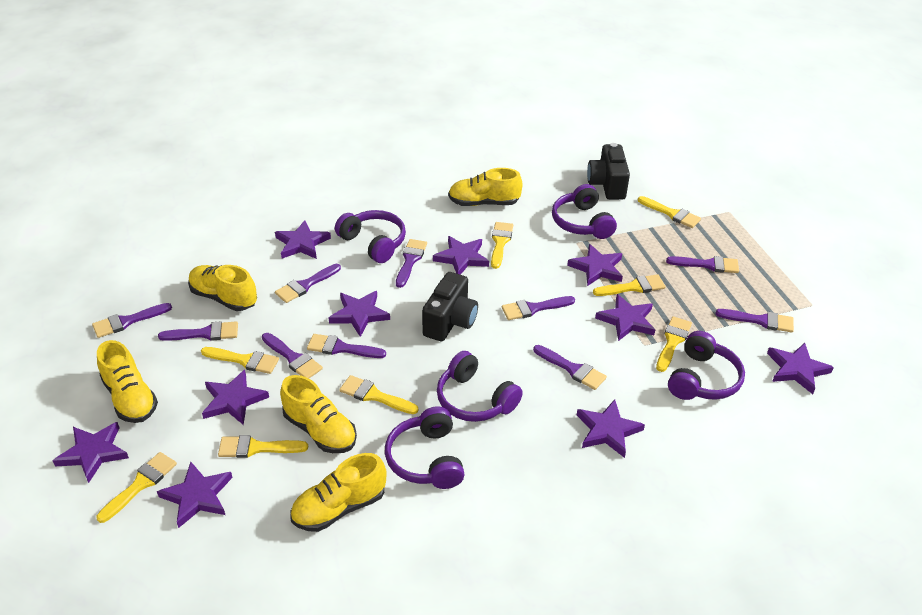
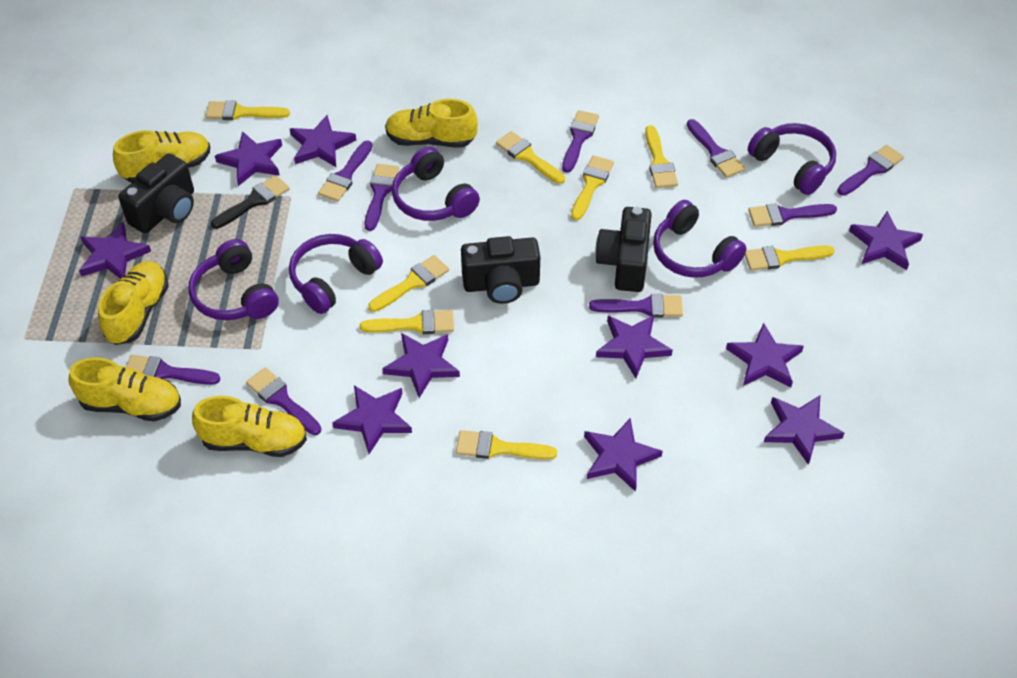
black brush: none = 0 -> [211,175,290,229] = 1
black camera: [422,272,478,341] [587,143,630,200] = 2 -> [118,153,194,233] [461,236,540,304] [595,207,652,292] = 3
purple brush: [92,303,172,338] [158,321,238,341] [262,333,323,378] [275,264,341,303] [307,334,386,358] [396,239,427,288] [502,296,575,320] [533,345,607,390] [666,256,739,273] [716,309,794,333] = 10 -> [126,355,220,385] [246,367,321,435] [318,140,373,202] [365,164,399,231] [562,110,599,173] [589,294,683,318] [687,119,745,178] [748,203,837,227] [837,145,904,195] = 9

